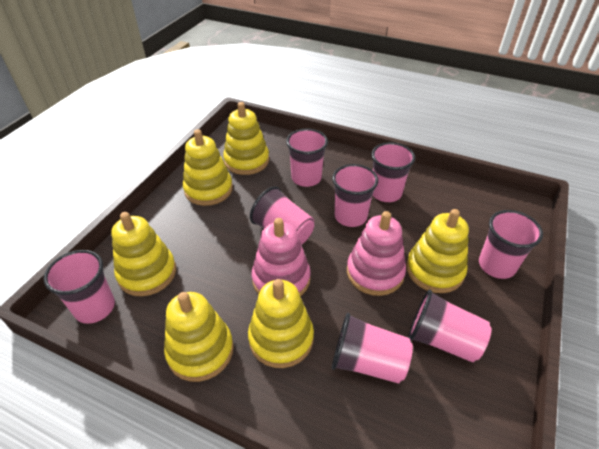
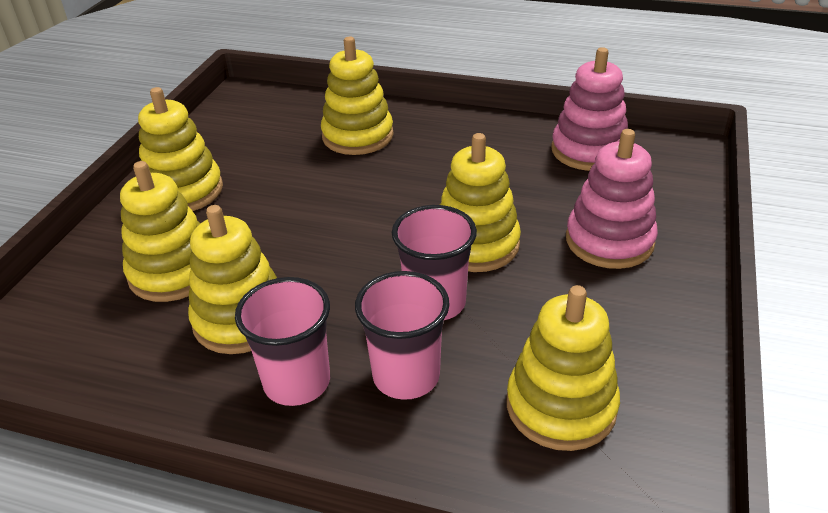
pink cup: [44,250,115,324] [250,186,314,245] [286,128,328,187] [332,164,378,227] [332,313,413,384] [371,142,415,202] [408,289,492,362] [479,210,543,279] = 8 -> [235,277,330,406] [355,271,450,400] [392,205,477,320] = 3

